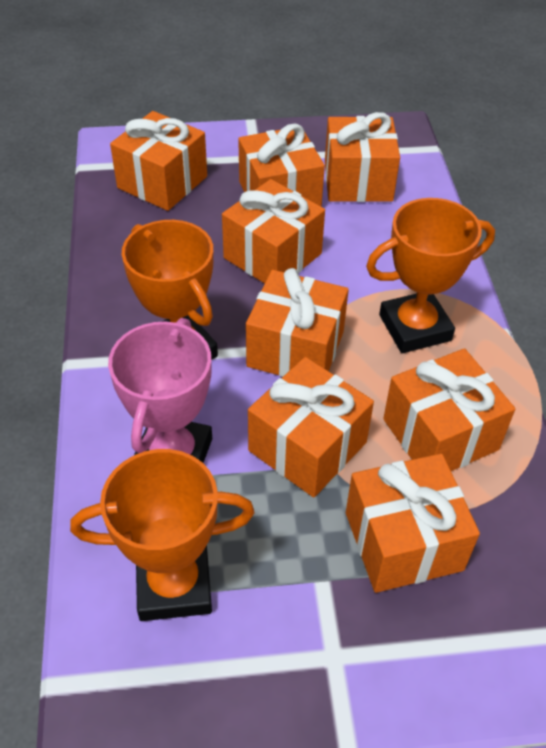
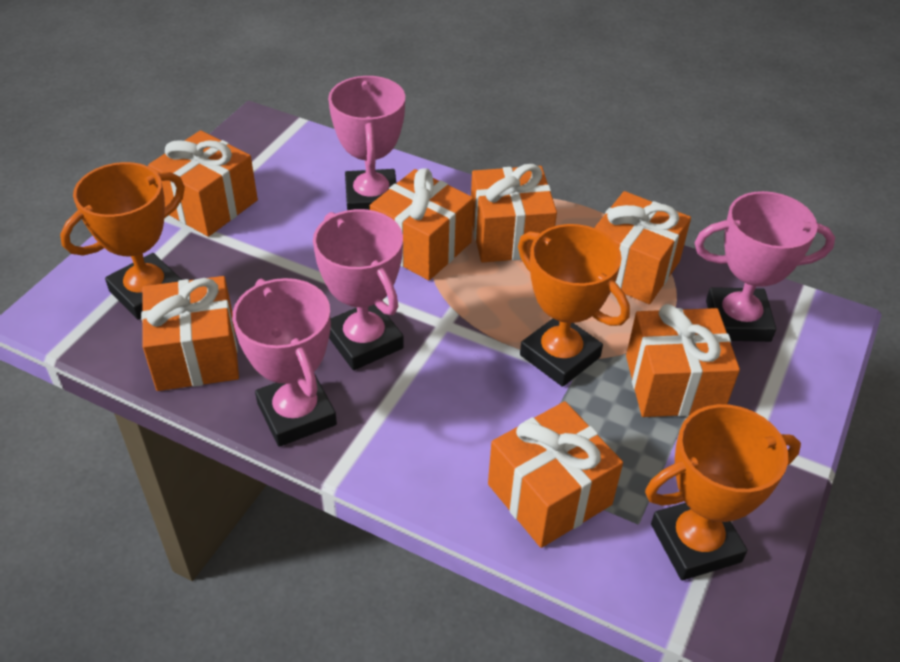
orange gift: [110,111,207,211] [222,179,325,284] [238,123,325,207] [246,268,349,377] [248,357,374,498] [325,112,400,202] [346,453,480,593] [383,348,515,471] = 8 -> [141,276,239,391] [148,130,258,237] [370,168,474,280] [471,164,557,262] [488,401,623,548] [594,191,691,304] [626,304,740,417] = 7
pink trophy: [108,318,212,463] = 1 -> [232,278,337,447] [313,209,404,370] [328,76,405,210] [694,191,835,342] = 4

